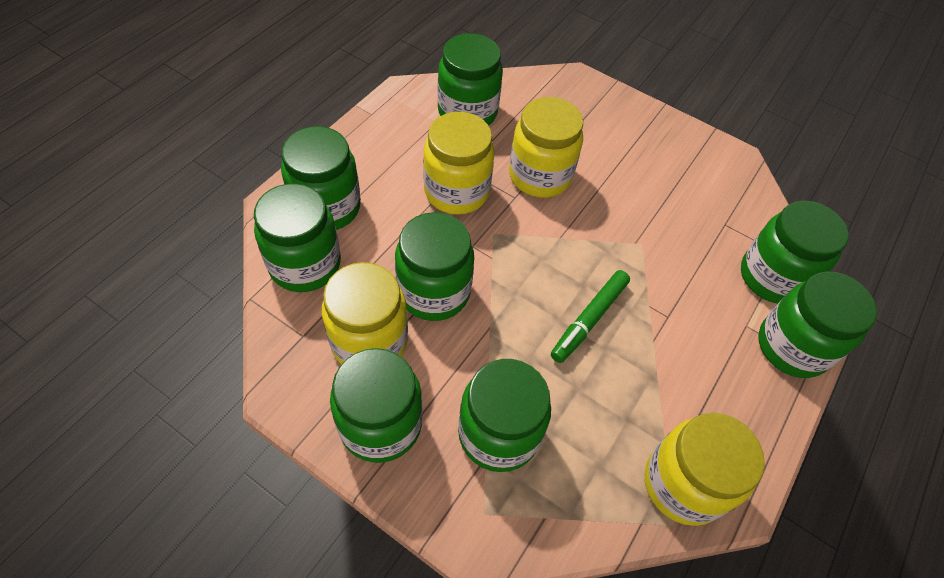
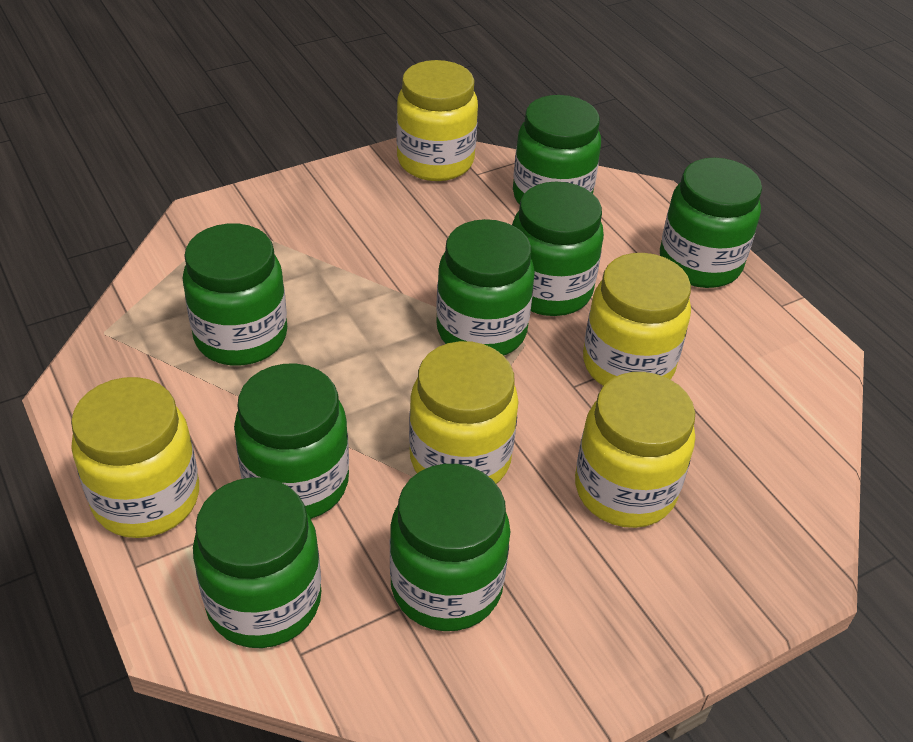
green marker: [551,270,630,363] = 1 -> none = 0
yellow jar: [322,262,408,364] [423,112,495,215] [509,97,583,198] [645,413,765,526] = 4 -> [71,377,199,538] [397,60,478,181] [409,341,519,484] [575,372,695,528] [583,253,691,386] = 5

